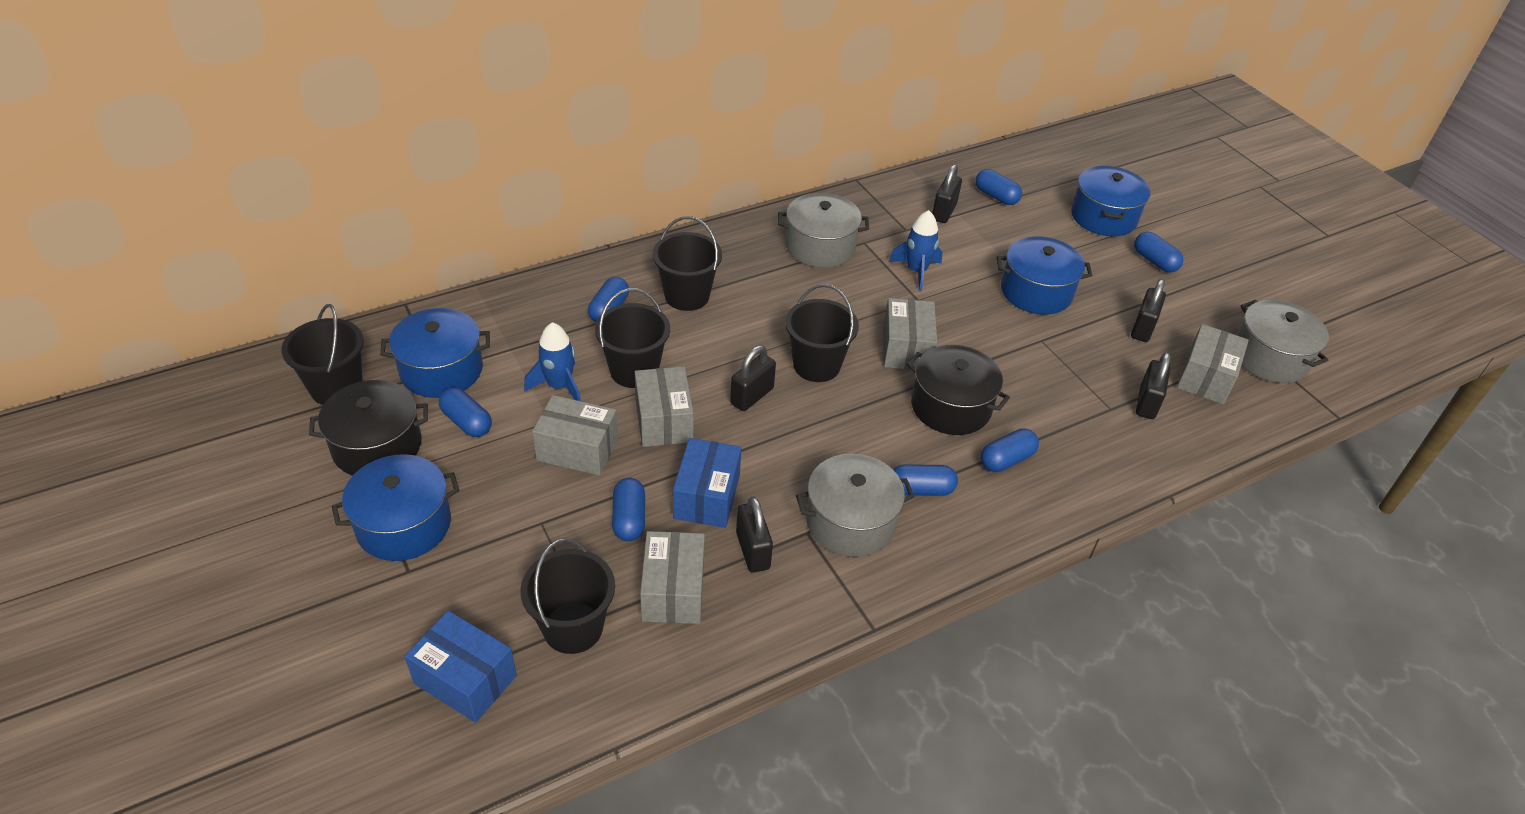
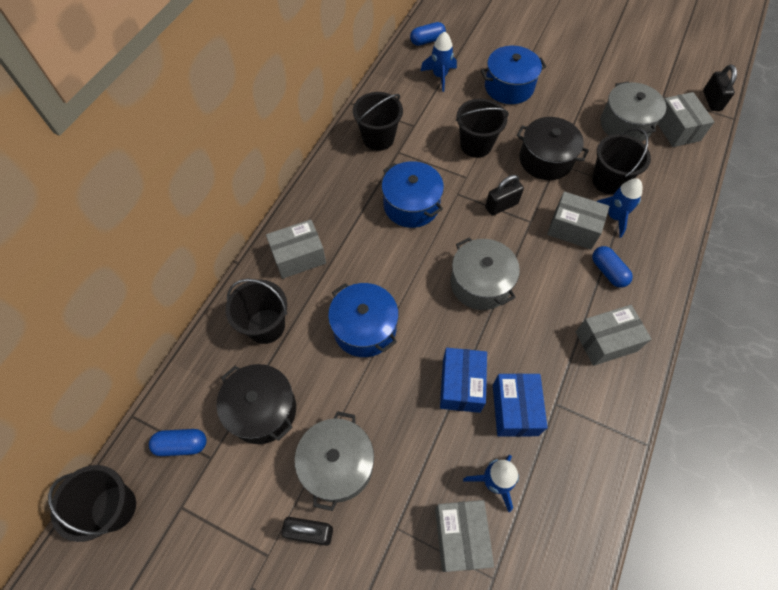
black padlock: [730,345,776,411] [736,497,773,573] [932,164,962,223] [1131,279,1166,342] [1136,352,1170,419] = 5 -> [281,517,333,546] [485,175,524,216] [703,65,737,111] = 3
blue capsule: [439,387,492,437] [588,277,629,322] [612,478,645,541] [893,464,958,496] [975,169,1022,205] [981,428,1039,472] [1134,232,1183,273] = 7 -> [149,429,207,456] [410,22,446,46] [592,246,633,288] = 3
blue pot: [332,454,460,561] [380,308,490,398] [997,236,1093,315] [1071,166,1150,236] = 4 -> [328,283,399,357] [382,161,444,228] [481,46,547,104] = 3
blue rocket: [524,322,581,401] [889,210,942,292] = 2 -> [421,31,457,92] [463,455,519,512] [596,178,642,238] = 3

